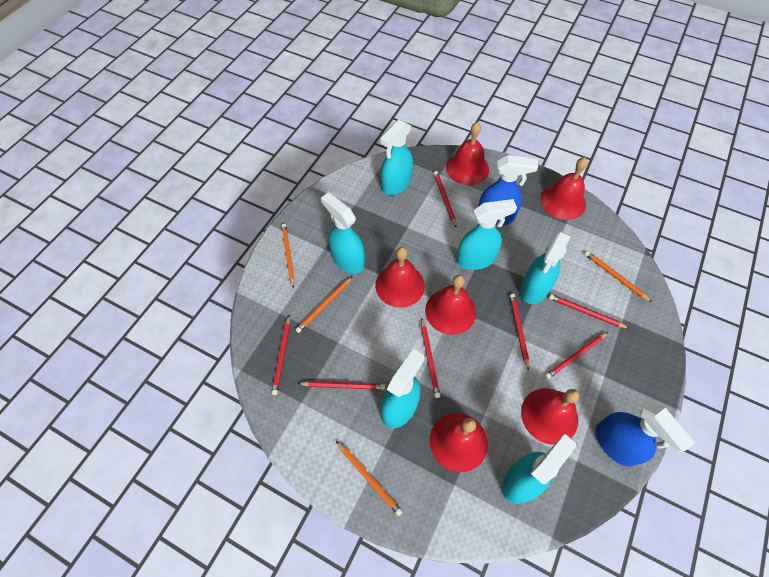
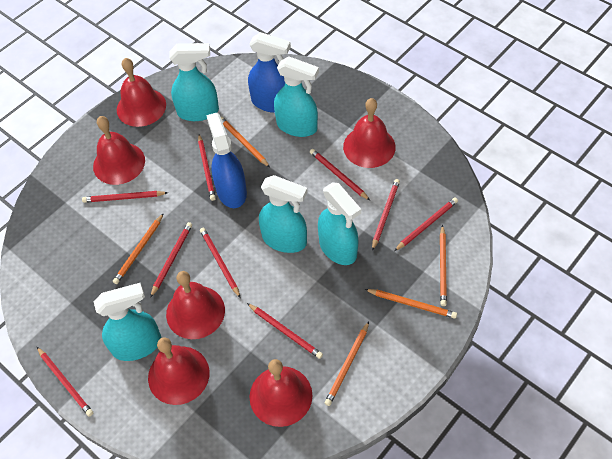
orange pencil: [281,224,295,289] [295,276,353,333] [336,441,403,516] [584,251,652,302] = 4 -> [113,213,164,284] [221,116,270,167] [324,321,369,406] [365,289,457,319] [440,225,447,306] = 5
red pencil: [272,316,290,395] [297,381,385,390] [421,318,440,398] [434,171,456,227] [510,293,529,371] [545,332,608,379] [549,294,630,329] = 7 -> [37,347,93,417] [82,191,168,203] [150,222,192,298] [198,134,216,201] [200,228,240,298] [247,303,323,359] [310,149,370,200] [372,179,400,251] [394,197,458,251] = 9
turquoise spray bottle: [321,192,365,274] [380,120,413,195] [381,349,425,428] [456,199,517,270] [502,434,576,504] [521,231,571,304] = 6 -> [94,283,161,361] [169,43,219,121] [259,175,308,253] [274,56,319,137] [318,182,361,265] = 5

